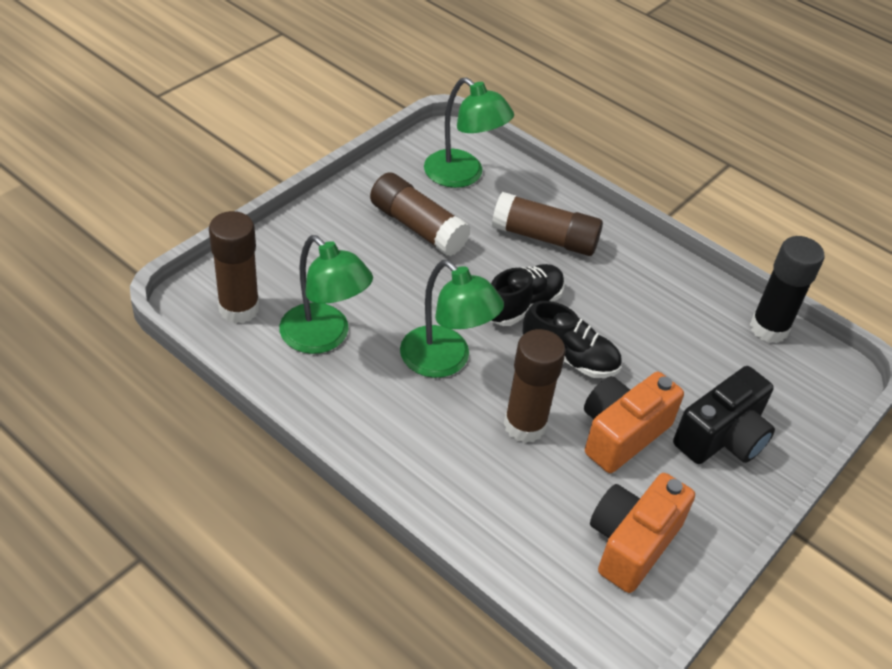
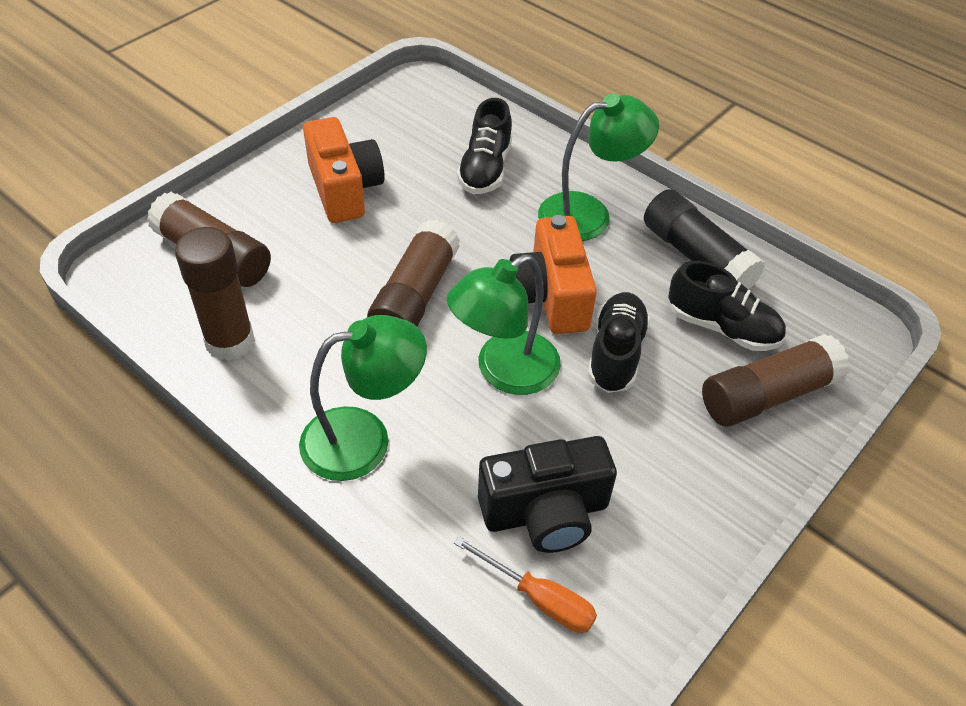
black shoe: [489,264,564,326] [522,301,622,378] = 2 -> [457,98,512,194] [588,292,650,393] [668,261,786,351] = 3
orange screwdriver: none = 0 -> [454,536,597,633] = 1

